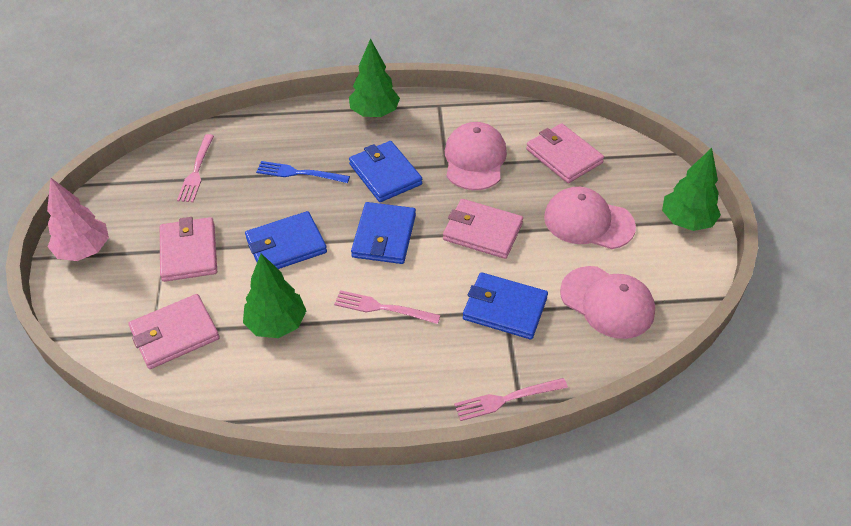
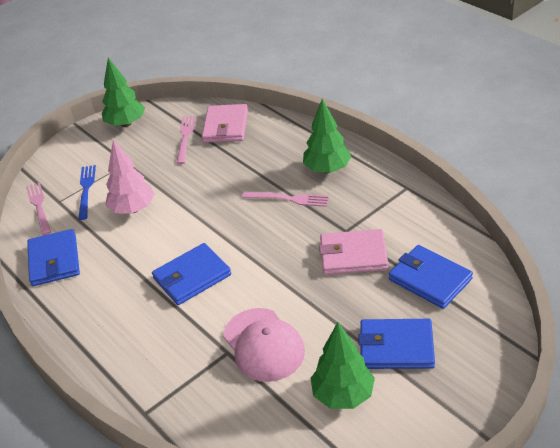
pink cap: [445,122,507,190] [544,187,636,249] [560,266,655,339] = 3 -> [223,308,305,382] = 1
pink wallet: [128,294,220,369] [160,217,217,282] [443,199,523,259] [526,123,604,183] = 4 -> [202,104,248,143] [319,229,388,275] = 2

